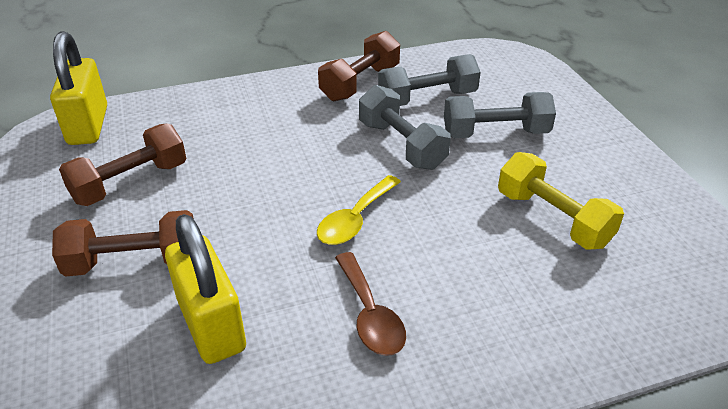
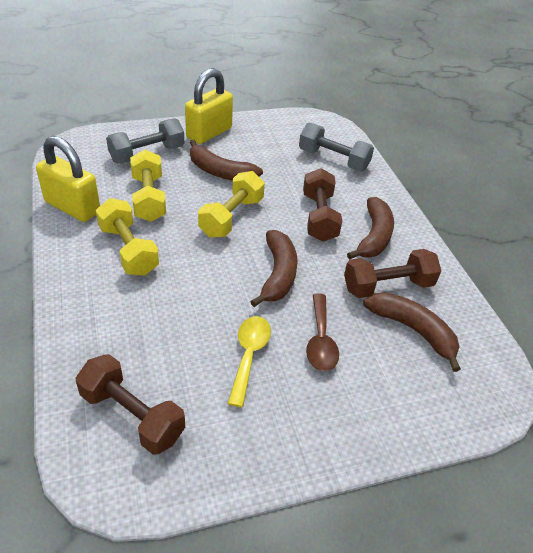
brown banana: none = 0 -> [190,140,263,181] [250,230,298,307] [347,197,394,259] [363,292,461,372] = 4
grey dumbbell: [359,85,451,170] [378,54,481,106] [444,92,556,138] = 3 -> [106,118,184,163] [299,123,374,171] = 2
yellow dumbbell: [498,152,624,250] = 1 -> [96,198,159,276] [130,149,166,222] [198,171,265,238] = 3

